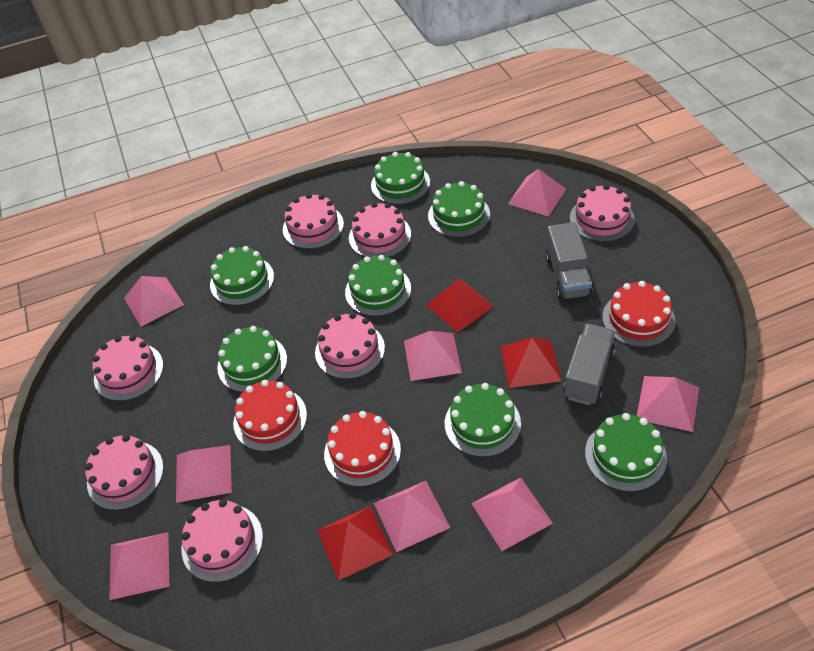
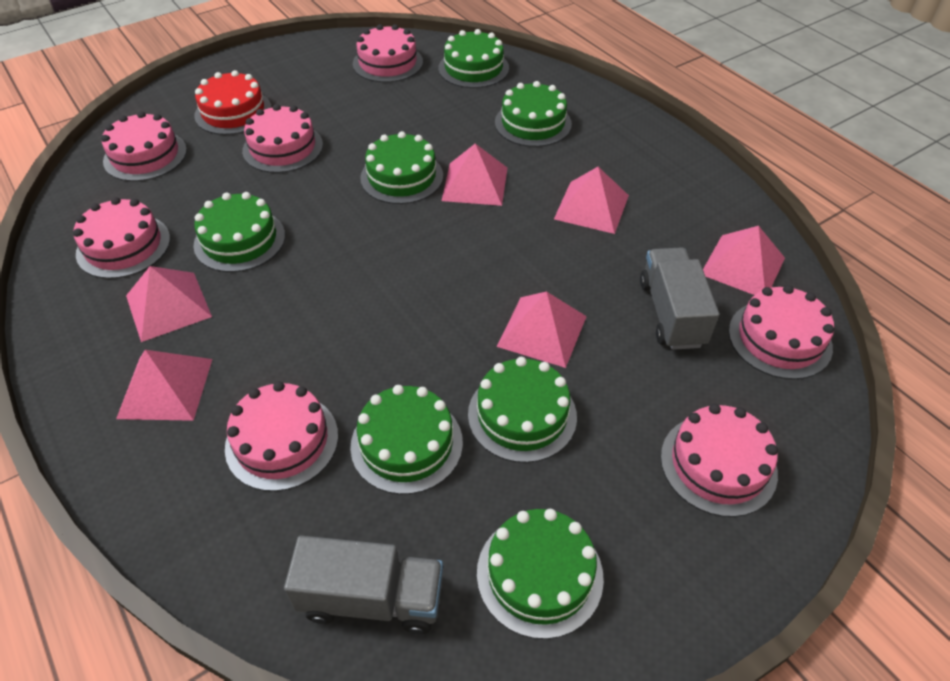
pink pyramid: [109,532,169,600] [124,276,184,327] [176,445,232,503] [374,481,451,552] [404,331,462,381] [471,478,553,551] [508,169,566,217] [637,376,699,432] = 8 -> [116,350,212,421] [126,266,212,342] [442,144,507,206] [497,291,587,368] [554,167,629,234] [703,226,785,295] = 6
red cake: [233,380,307,451] [324,411,401,487] [602,281,675,347] = 3 -> [195,70,272,135] = 1
red pyramid: [317,506,394,581] [426,279,494,332] [501,338,562,388] = 3 -> none = 0

